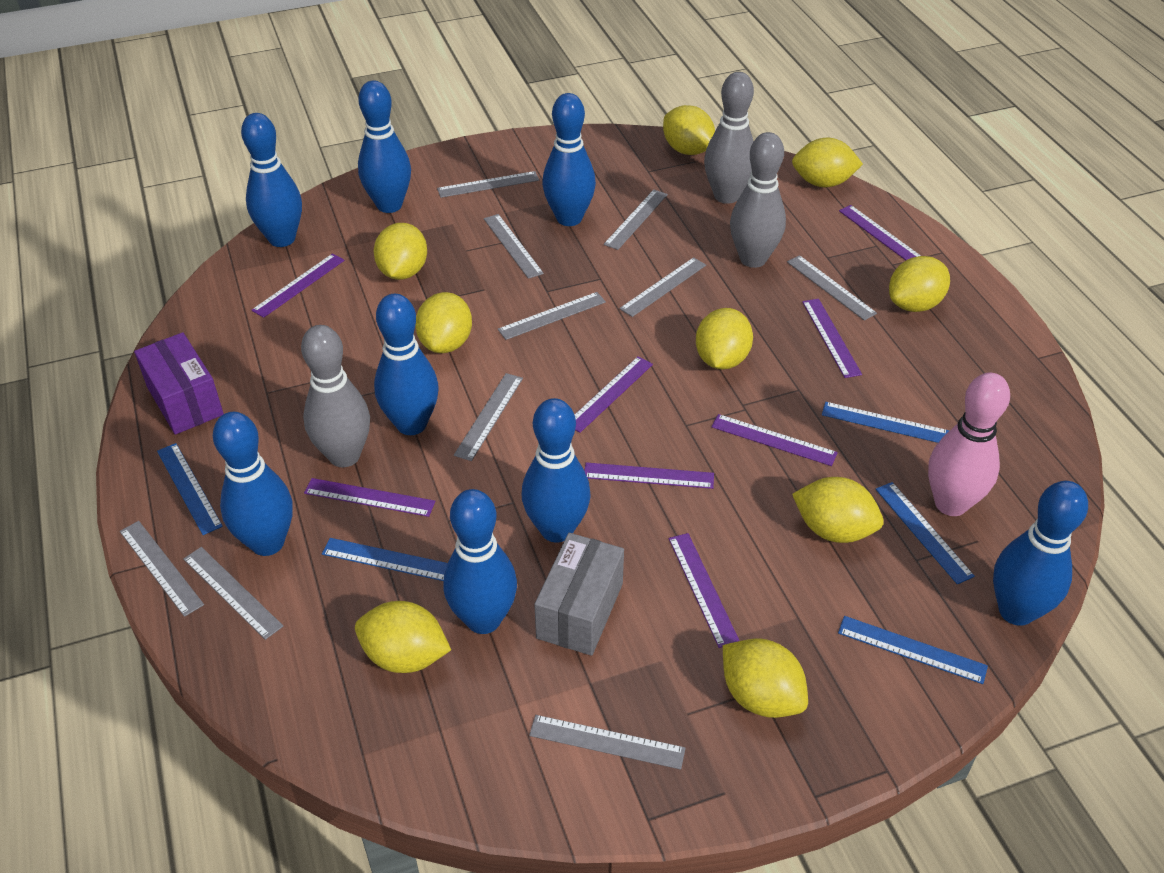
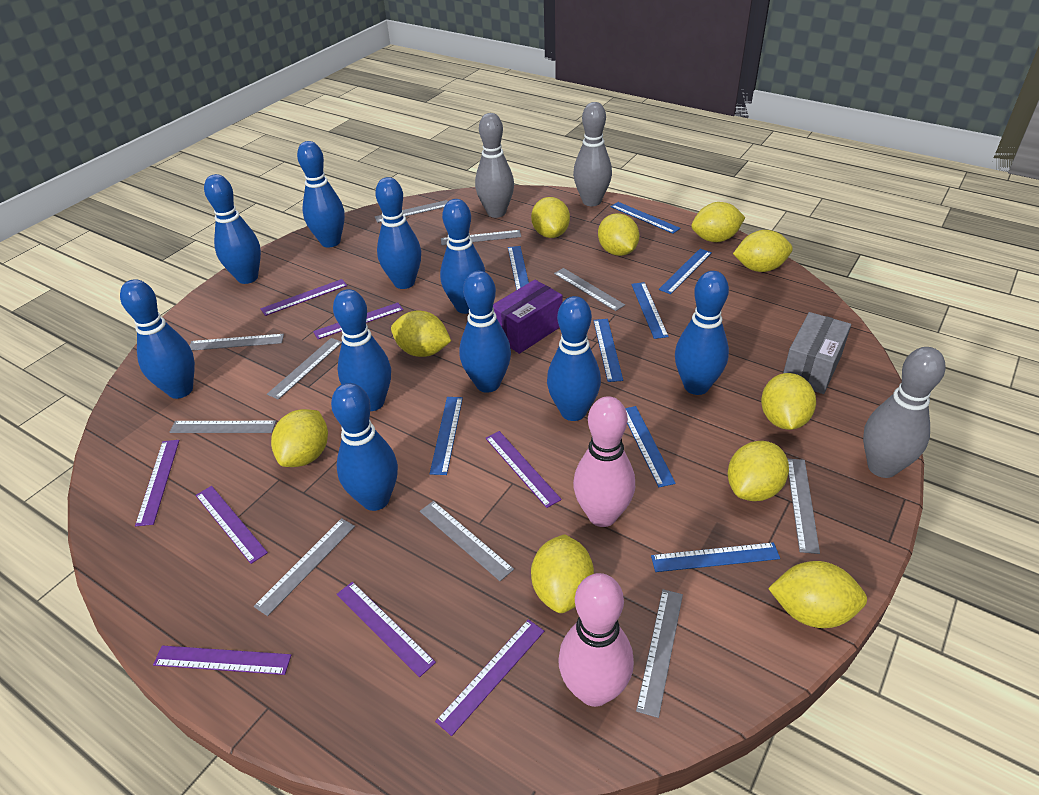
blue bowling pin: [213,412,293,556] [241,113,302,247] [358,80,411,213] [374,294,439,435] [444,489,517,634] [522,398,591,543] [542,93,596,226] [993,481,1088,626] = 8 -> [120,279,195,399] [204,174,261,284] [297,141,345,248] [331,383,398,511] [333,289,391,411] [375,177,421,289] [440,199,485,314] [459,271,511,393] [547,296,601,421] [675,271,729,395] = 10
blue ruler: [157,443,223,535] [322,538,448,581] [822,402,949,443] [838,616,988,684] [876,482,975,584] = 5 -> [430,397,463,475] [508,246,529,290] [593,319,623,382] [611,202,681,234] [625,406,676,487] [631,282,669,339] [651,542,780,572] [659,249,712,294] = 8
pink bowling pin: [928,373,1010,516] = 1 -> [558,573,634,707] [573,396,635,527] = 2
yellow lemon: [355,601,451,673] [374,223,427,280] [415,292,472,353] [663,105,715,155] [696,308,753,369] [723,638,808,718] [792,138,863,187] [792,477,884,543] [889,256,950,312] = 9 -> [271,409,328,467] [391,311,451,357] [531,197,570,238] [531,534,594,613] [598,213,639,256] [691,202,745,242] [728,441,789,501] [733,230,793,272] [761,373,816,430] [768,561,867,628] = 10

